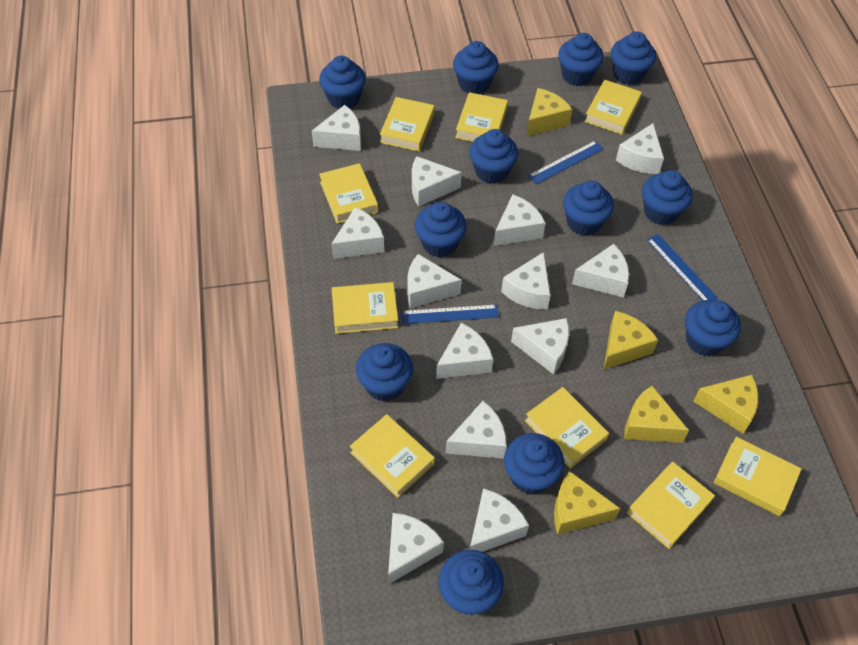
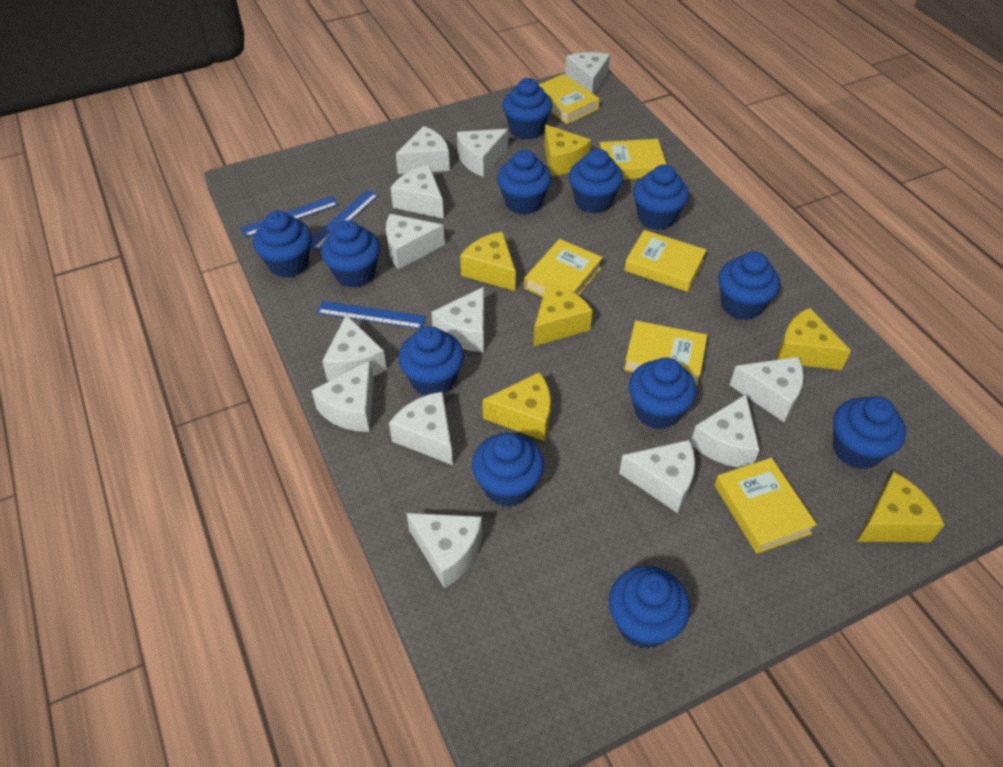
yellow book: [319,163,378,224] [332,282,398,334] [350,414,435,498] [380,97,435,151] [455,92,508,142] [525,387,609,469] [584,80,642,135] [627,462,715,549] [714,437,802,516] = 9 -> [524,239,603,297] [539,74,600,124] [600,139,667,180] [624,230,707,292] [624,320,707,385] [715,458,817,554] = 6
yellow cheese: [527,88,572,136] [554,471,620,535] [603,311,658,370] [624,385,689,443] [693,375,758,434] = 5 -> [460,231,516,291] [482,372,551,441] [533,283,593,346] [544,124,591,176] [777,308,851,370] [857,472,944,542] = 6

